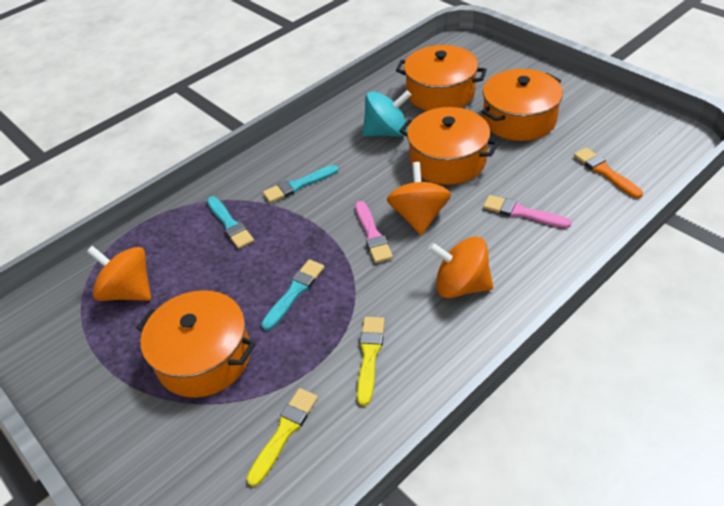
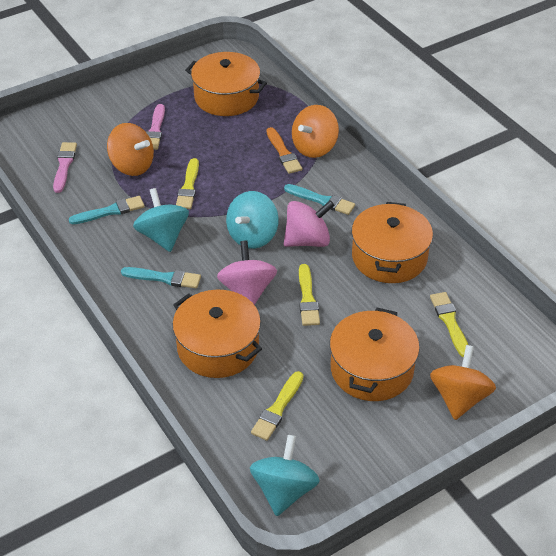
pink spinning top: none = 0 -> [217,240,277,305] [284,200,334,247] = 2
turquoise spinning top: [362,90,411,137] = 1 -> [133,188,189,252] [226,191,279,249] [250,435,320,516] = 3
yellow brush: [246,388,318,487] [357,317,385,406] = 2 -> [176,158,199,209] [251,371,303,441] [299,264,320,326] [430,292,468,357] = 4

